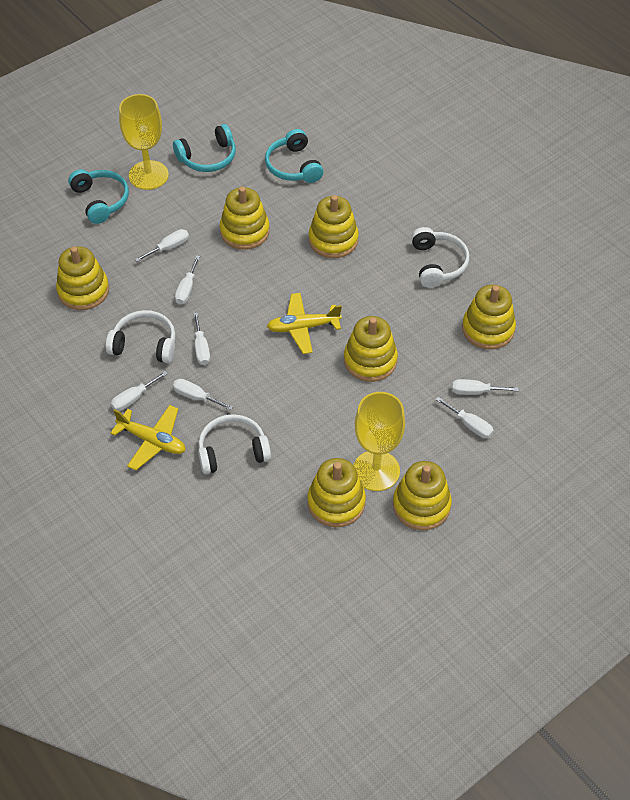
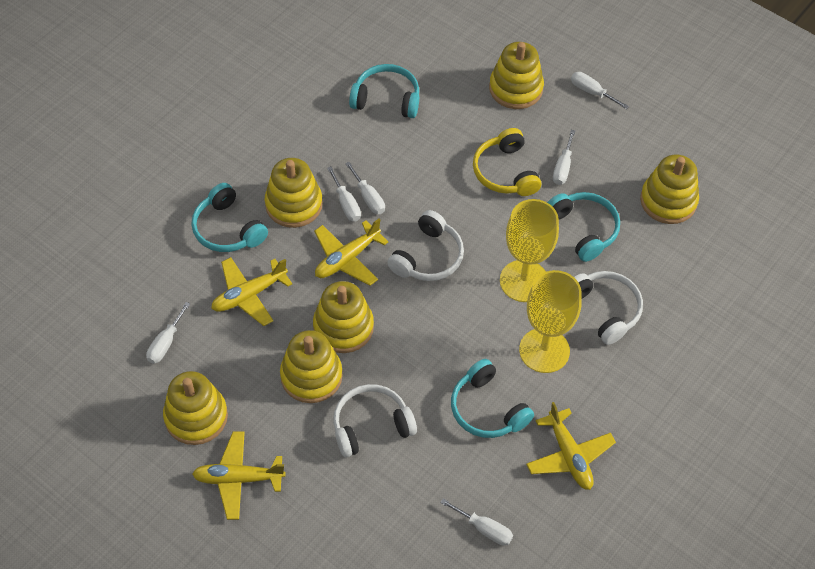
turquoise headphones: [68,169,129,224] [173,124,236,172] [265,129,323,183] = 3 -> [191,183,268,252] [349,64,419,118] [451,359,534,438] [547,192,620,262] = 4
white screwdriver: [111,371,168,411] [135,229,189,262] [173,379,233,410] [175,255,200,304] [193,312,210,365] [436,397,494,438] [452,379,519,395] = 7 -> [146,302,190,364] [327,166,361,221] [345,162,385,214] [440,499,513,546] [553,130,575,185] [571,72,629,109] = 6
yellow headphones: none = 0 -> [473,128,541,196] = 1
yellow plane: [110,405,186,470] [267,293,342,354] = 2 -> [192,431,286,520] [211,257,292,326] [314,219,388,286] [526,402,616,490] = 4
yellow stacking toy: [56,246,109,310] [220,186,270,250] [308,458,366,527] [309,195,359,258] [344,316,398,382] [393,461,452,530] [462,285,516,349] = 7 -> [163,371,228,445] [265,158,323,228] [280,330,343,403] [313,281,374,353] [489,42,544,109] [640,154,699,224] = 6

